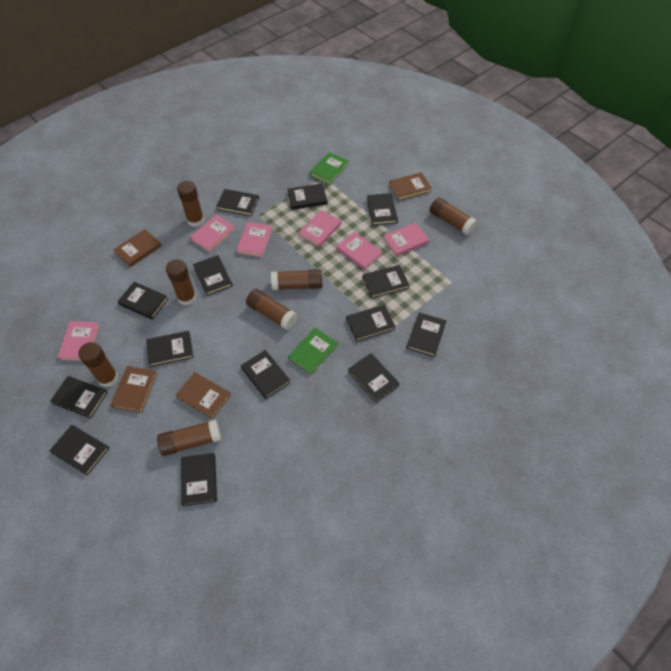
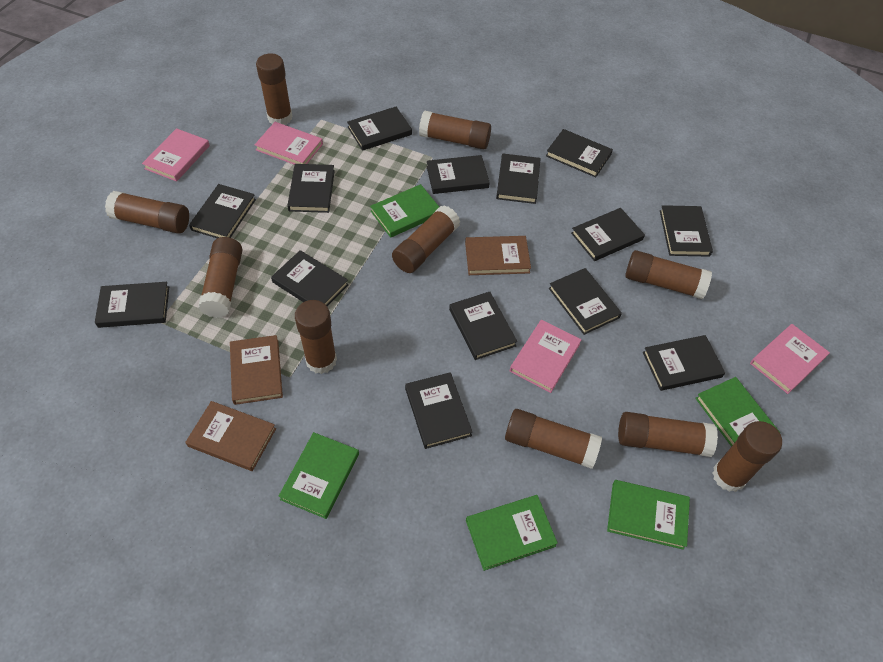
brown book: [111,366,157,413] [113,229,162,267] [175,372,231,419] [389,172,432,201] = 4 -> [186,401,276,471] [230,335,283,405] [465,236,531,275] = 3
brown glue stick: [78,342,118,387] [157,420,221,456] [166,259,196,305] [177,181,204,227] [246,289,298,330] [271,269,322,290] [430,197,477,235] = 7 -> [105,191,189,234] [198,237,243,318] [256,53,292,125] [295,300,337,374] [392,205,460,273] [419,110,491,149] [505,409,602,469] [618,412,718,457] [625,250,712,299] [712,421,782,492] = 10
green book: [288,328,338,375] [310,152,349,185] = 2 -> [278,432,359,519] [370,184,439,238] [466,495,558,571] [607,480,690,550] [695,377,780,447] = 5
pink book: [57,321,100,361] [190,215,236,252] [236,222,273,258] [299,210,341,247] [337,232,382,270] [383,222,429,256] = 6 -> [142,128,210,182] [254,122,323,165] [510,320,582,393] [750,324,830,394] = 4

